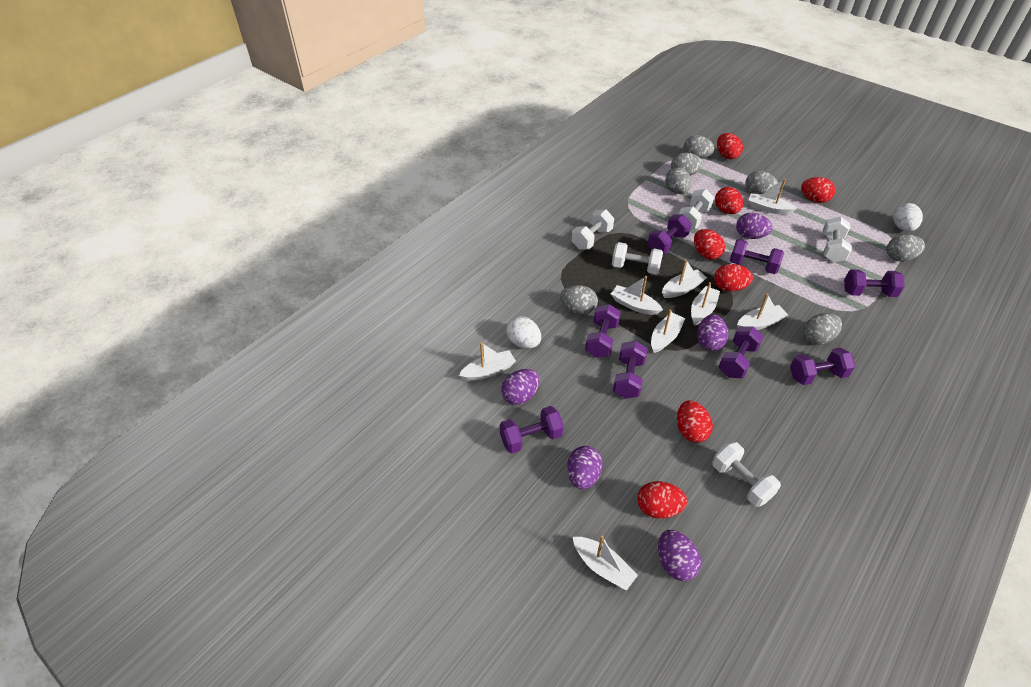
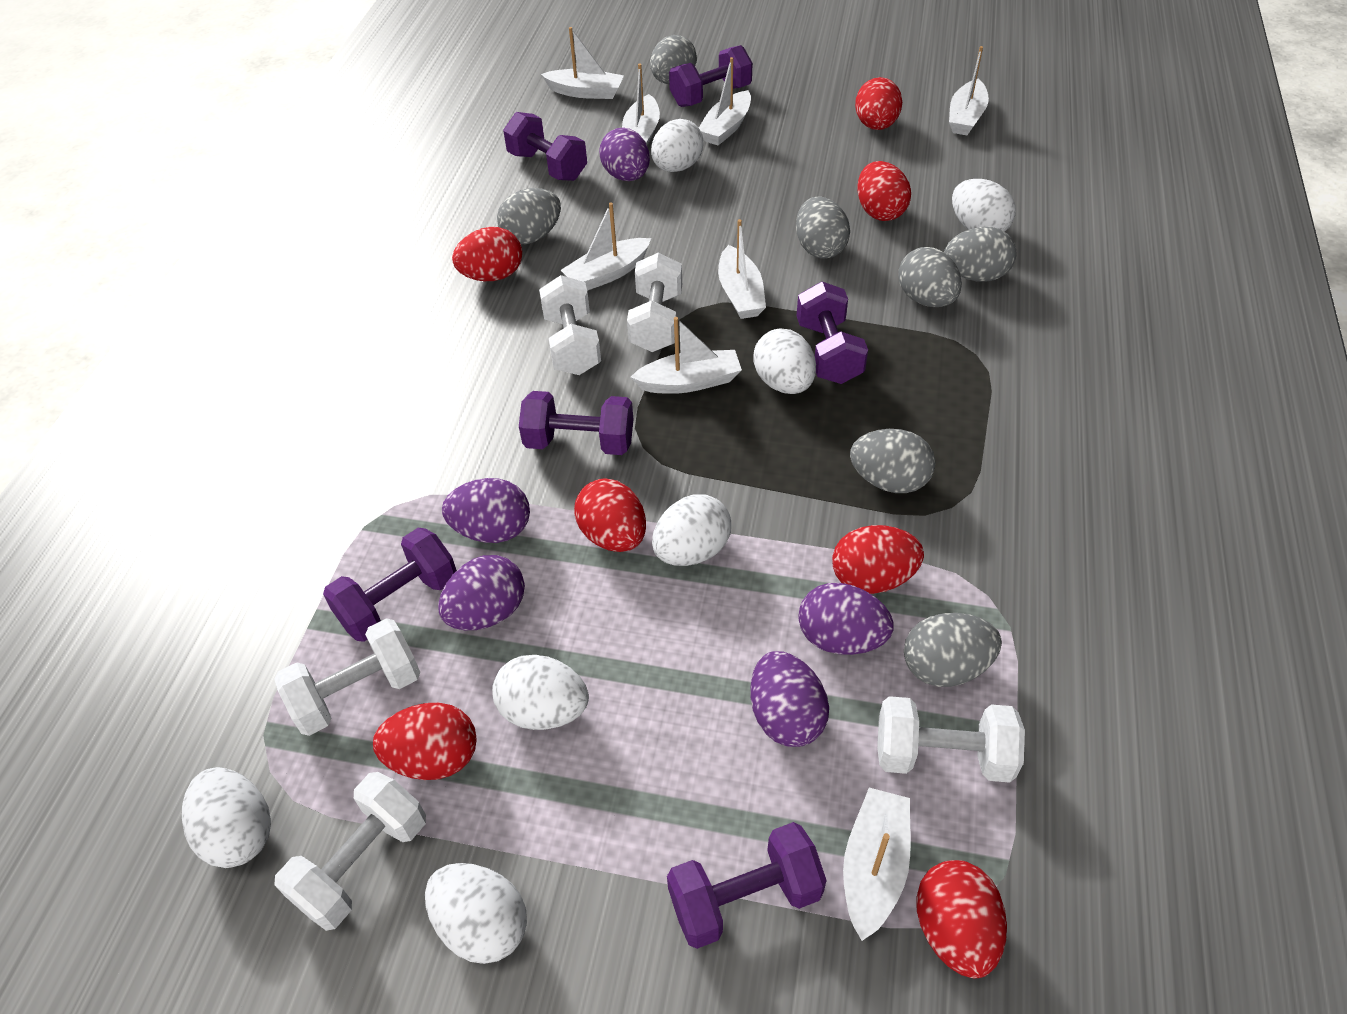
purple dumbbell: [500,406,564,453] [585,304,621,358] [613,341,648,399] [648,214,692,254] [719,326,764,378] [730,239,784,274] [790,348,855,385] [844,269,905,297] = 8 -> [323,528,457,642] [503,112,587,181] [519,391,633,455] [667,822,827,949] [669,45,753,107] [797,282,868,384] = 6
white egg: [506,316,541,349] [893,203,923,231] = 2 -> [182,767,271,868] [425,863,527,964] [492,655,589,730] [651,119,703,172] [652,494,731,566] [753,328,816,394] [952,179,1016,232] = 7

